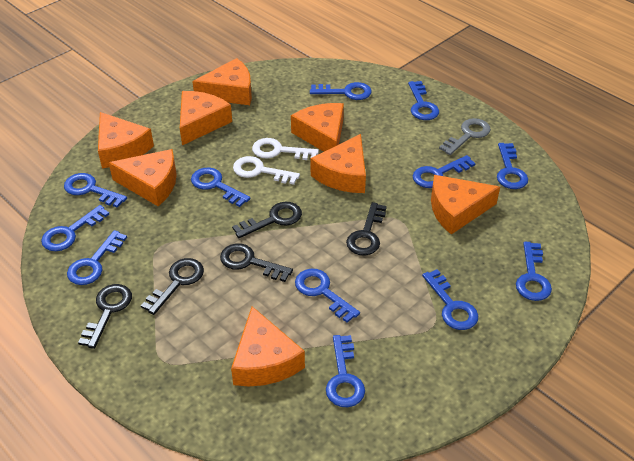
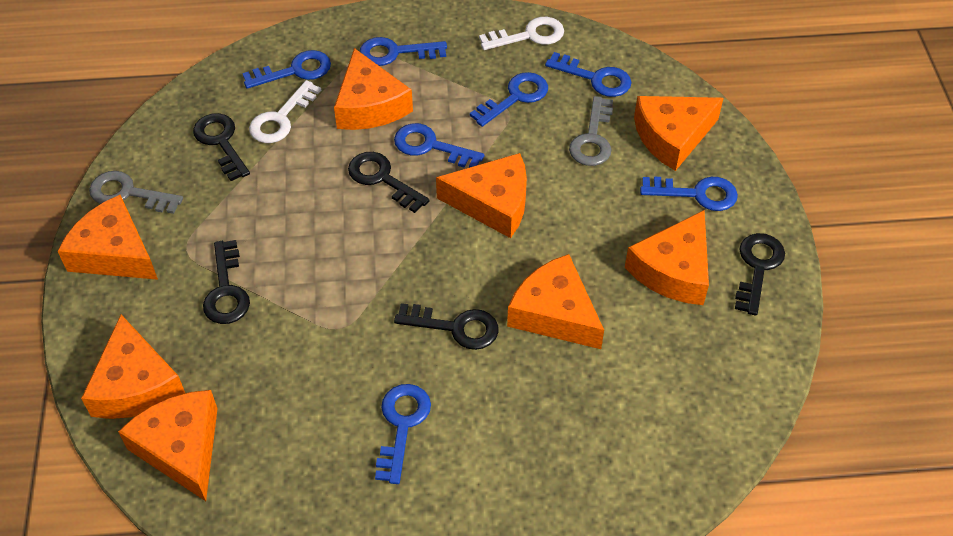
blue key: [41,205,109,251] [64,173,127,208] [67,230,127,285] [191,167,251,207] [295,269,360,323] [310,82,372,100] [326,335,365,407] [408,81,439,120] [413,155,476,188] [422,269,478,330] [497,143,528,189] [516,242,552,301] = 12 -> [242,50,331,89] [360,37,447,66] [375,384,431,484] [394,123,484,168] [470,72,548,127] [545,52,632,97] [640,177,738,211] = 7
grey key: [439,118,491,155] = 1 -> [89,171,183,214] [569,96,613,166] = 2

